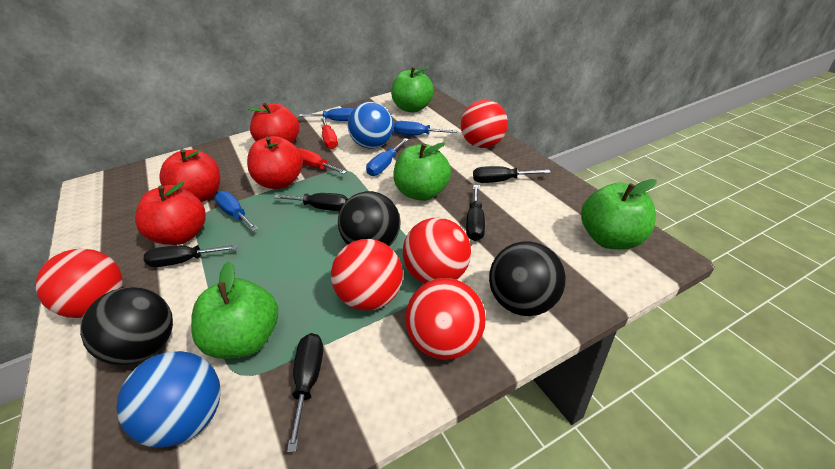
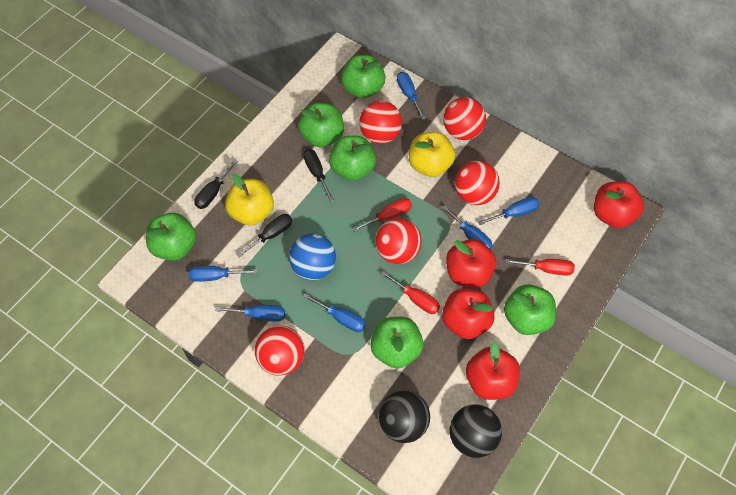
black ball: [80,287,173,366] [338,191,401,246] [489,241,566,316] = 3 -> [379,390,430,443] [450,405,502,458] = 2
black screwdriver: [144,244,238,267] [274,193,348,211] [287,333,323,452] [466,185,485,241] [473,166,551,183] = 5 -> [194,159,238,209] [236,214,292,258] [303,149,334,201] = 3
blue ball: [116,351,221,448] [348,102,393,149] = 2 -> [289,233,336,280] = 1
blue screwdriver: [214,191,258,231] [299,108,353,121] [366,138,409,176] [393,121,457,135] = 4 -> [189,266,258,282] [215,305,285,322] [303,293,366,332] [397,72,426,120] [442,205,493,249] [478,197,539,225] = 6
green apple: [191,261,278,359] [391,66,434,113] [393,142,451,201] [581,179,657,249] = 4 -> [146,213,196,261] [298,103,344,147] [329,136,376,181] [341,55,385,98] [370,317,423,368] [504,284,556,335] = 6
red screwdriver: [298,148,347,174] [321,117,338,149] = 2 -> [352,198,412,232] [381,271,440,314] [506,259,575,276] = 3
yellow apple: none = 0 -> [225,174,274,226] [409,132,455,177] = 2

